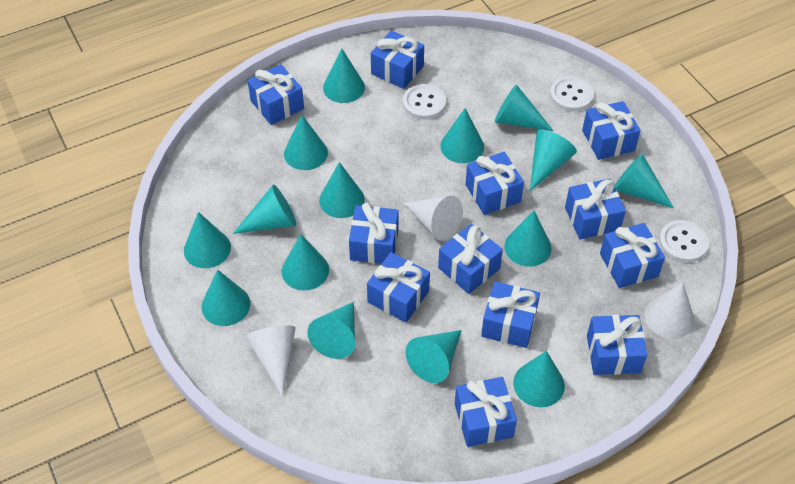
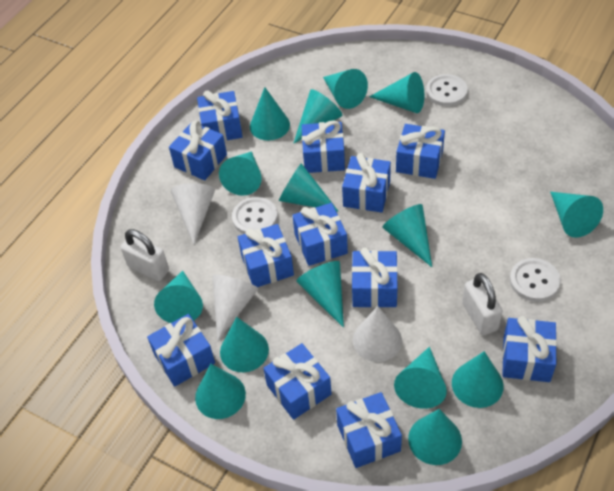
white padlock: none = 0 -> [121,229,169,281] [462,273,503,335] = 2

